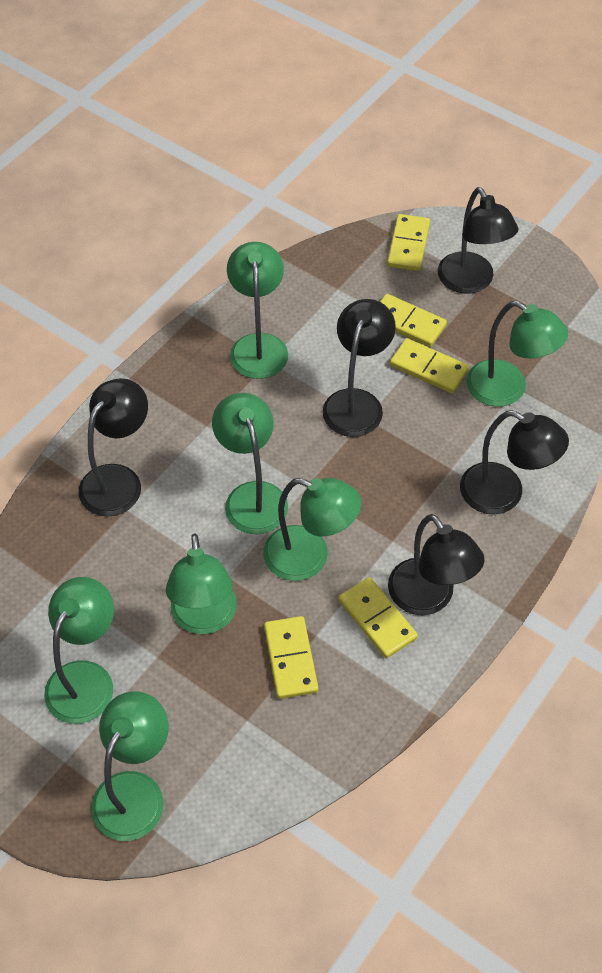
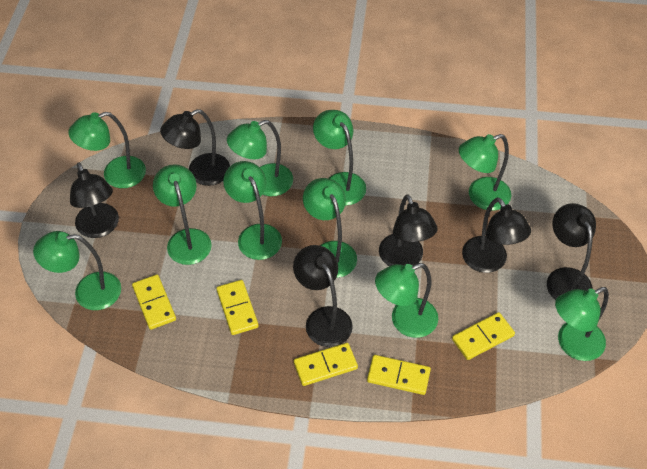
black lamp: [79,378,148,517] [323,299,396,437] [388,514,484,615] [438,187,518,294] [460,410,569,515] = 5 -> [70,162,119,238] [160,109,230,186] [293,245,353,347] [379,194,438,266] [462,197,531,273] [547,203,596,300] = 6
green lamp: [44,577,114,724] [91,691,169,841] [166,533,237,634] [212,393,288,534] [227,242,288,379] [263,478,361,581] [466,301,568,407] = 7 -> [33,231,121,310] [68,112,146,188] [153,164,212,265] [223,161,282,260] [227,120,293,196] [303,178,357,278] [313,110,366,206] [375,263,438,338] [459,134,511,211] [555,287,609,361] = 10

